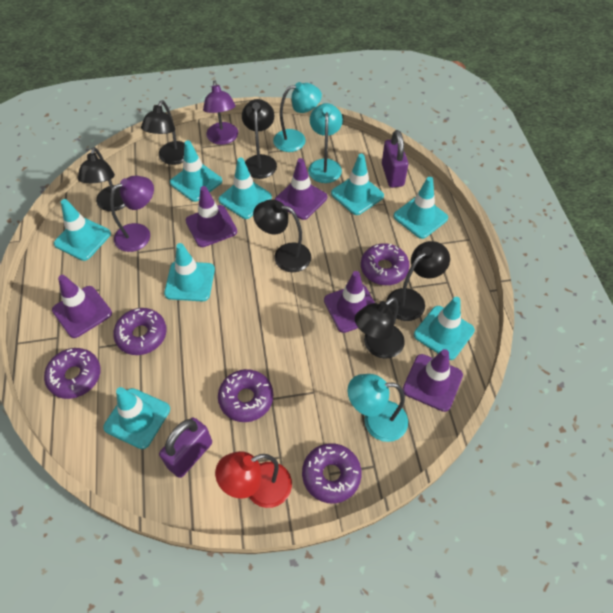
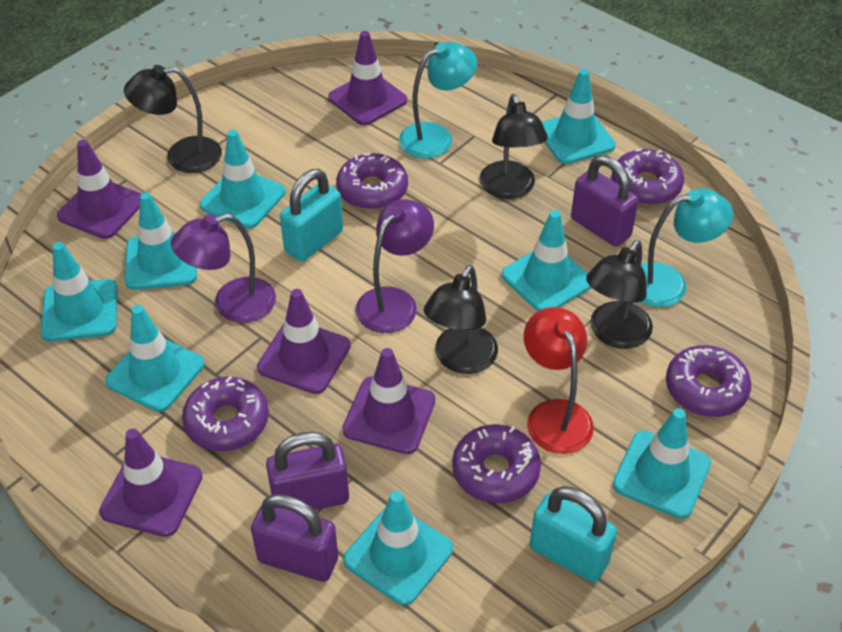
black lamp: [78,147,126,211] [141,100,185,165] [242,99,277,179] [253,200,311,272] [355,297,405,359] [386,241,450,321] = 6 -> [124,65,222,173] [424,265,498,374] [479,94,548,199] [586,240,653,349] = 4
purple padlock: [159,417,212,478] [382,130,408,188] = 2 -> [251,494,338,582] [266,432,349,510] [571,155,639,247] = 3
turquoise lamp: [273,82,322,152] [308,103,343,183] [348,374,408,442] = 3 -> [399,42,477,158] [641,189,733,307] = 2
turquoise padlock: none = 0 -> [280,169,343,262] [530,486,617,583] = 2

